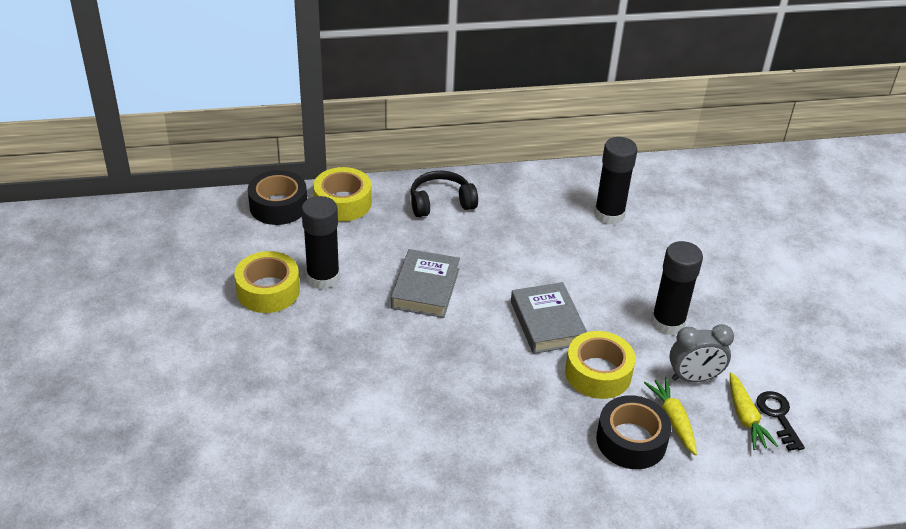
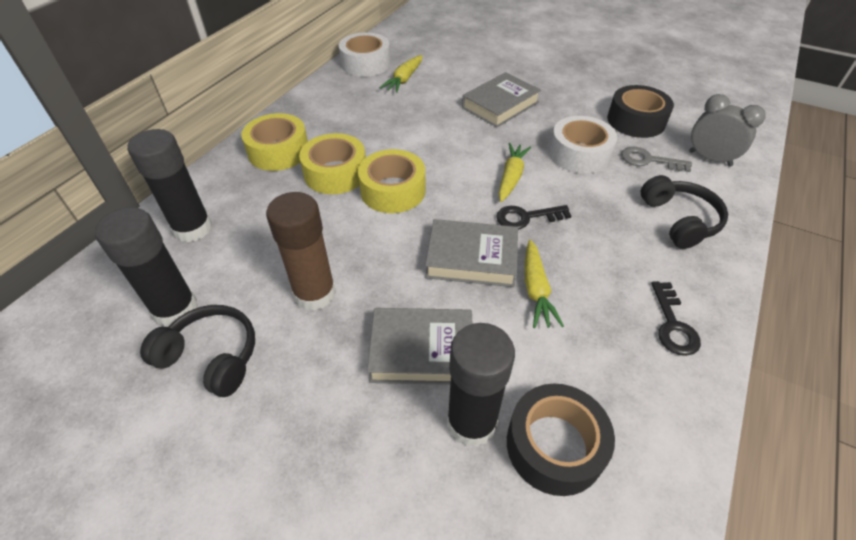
black headphones: [411,171,478,217] = 1 -> [140,305,255,397] [641,175,728,249] = 2
black key: [756,391,805,451] = 1 -> [496,205,571,229] [651,281,701,356] = 2
brown glue stick: none = 0 -> [266,192,336,311] = 1
grey book: [391,249,460,318] [511,282,587,354] = 2 -> [367,308,473,385] [425,219,518,287] [462,72,541,127] = 3
grey key: none = 0 -> [621,147,692,172] = 1
white tape: none = 0 -> [339,32,391,77] [549,116,617,174] = 2
yellow carrot: [644,377,697,456] [730,372,778,450] = 2 -> [379,55,423,93] [499,143,531,202] [525,240,564,328] = 3

